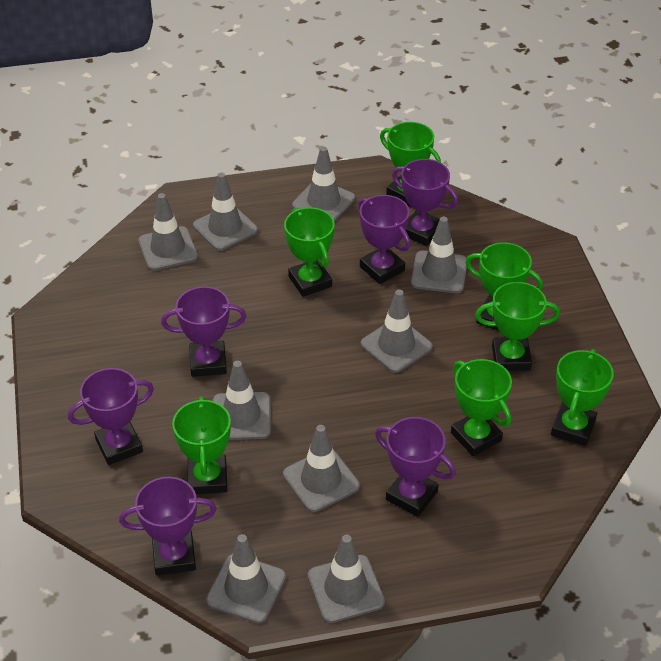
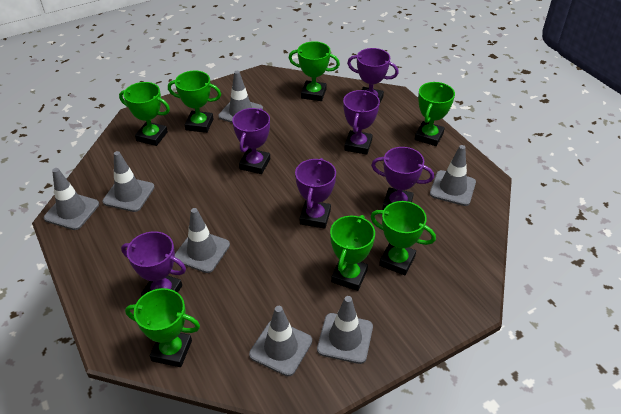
grey traffic cone: [138,193,198,271] [193,173,258,251] [206,534,286,624] [213,361,271,440] [283,425,360,512] [292,147,355,222] [308,535,385,623] [361,290,433,373] [411,217,467,293] = 9 -> [44,168,99,230] [102,151,155,212] [175,208,230,273] [218,71,263,123] [249,306,312,376] [317,296,373,364] [430,145,476,206] = 7

